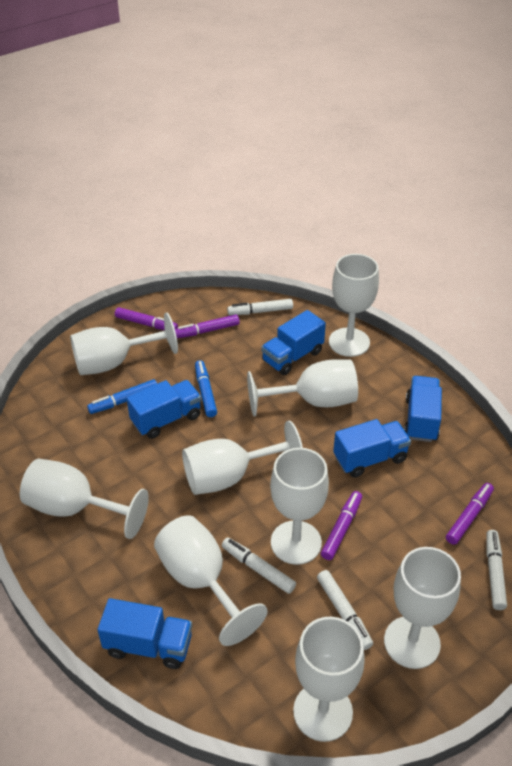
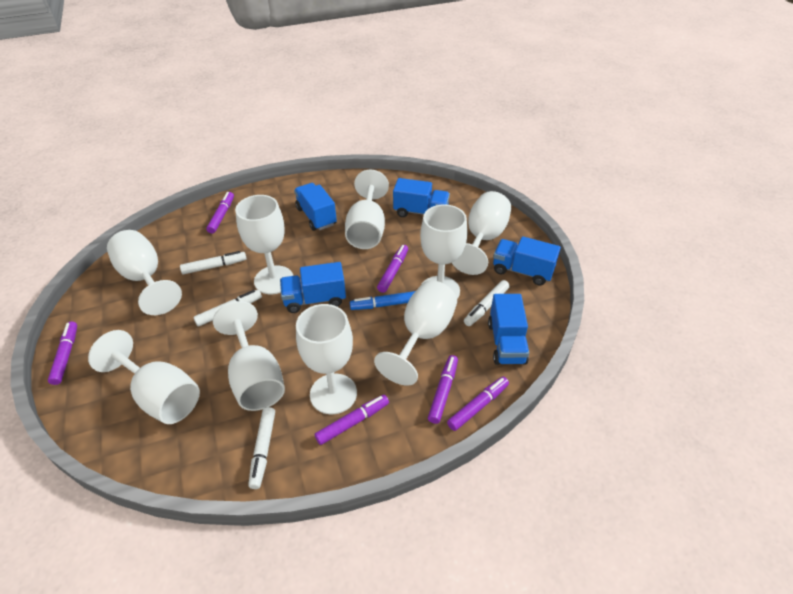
blue marker: [87,379,157,414] [195,360,217,417] = 2 -> [350,291,415,310] = 1
purple marker: [115,307,178,330] [175,314,240,338] [321,491,362,560] [446,483,494,545] = 4 -> [48,321,77,385] [206,192,234,234] [314,395,389,445] [377,245,408,293] [428,355,458,424] [447,377,509,431] = 6

